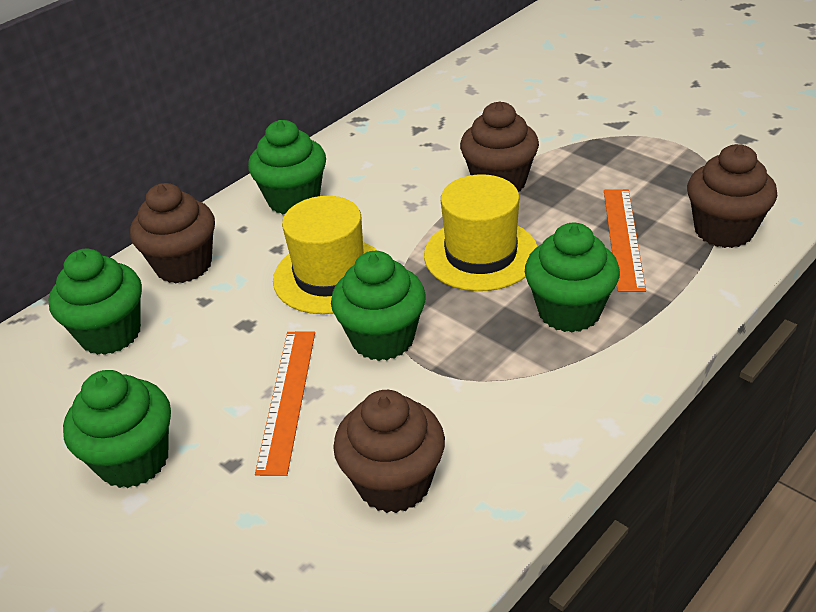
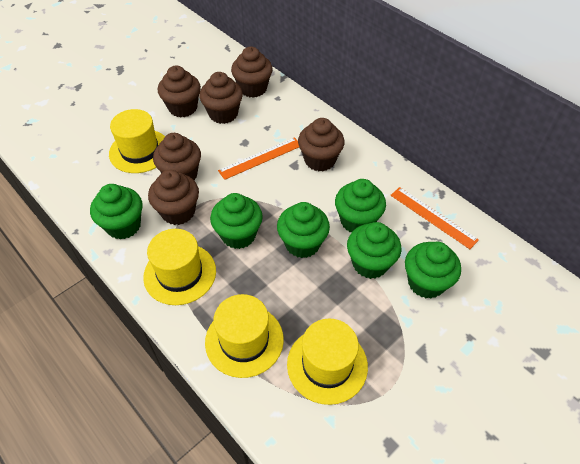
brown cupcake: [130,183,215,284] [333,390,445,513] [460,101,539,192] [687,144,777,248] = 4 -> [148,170,199,225] [153,133,201,181] [158,66,201,117] [199,72,243,124] [231,47,273,98] [298,118,345,171] = 6
green cupcake: [49,249,142,355] [63,370,171,488] [248,120,326,214] [331,251,426,361] [525,223,620,333] = 5 -> [90,184,142,239] [210,193,263,249] [277,202,330,258] [335,179,386,232] [347,222,401,279] [405,241,461,299] = 6
yellow hat: [273,196,378,314] [424,174,538,291] = 2 -> [109,109,165,173] [143,229,216,305] [205,294,284,378] [287,318,368,405] = 4

